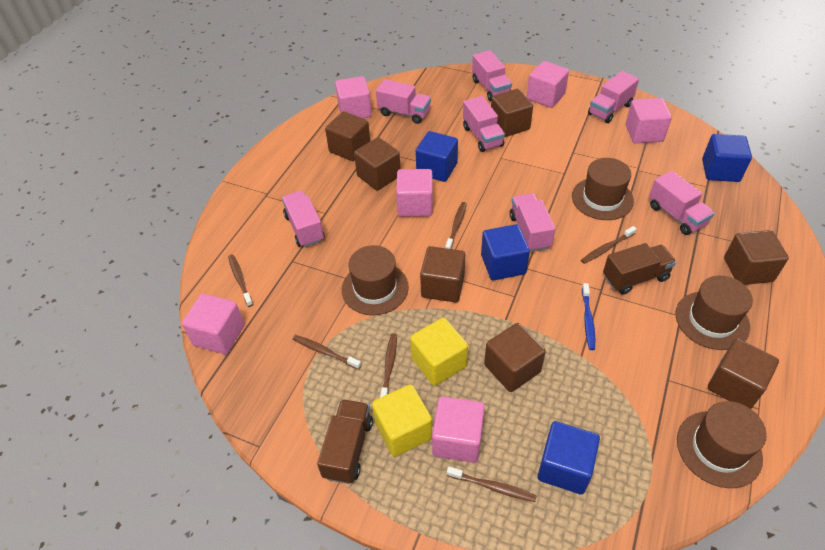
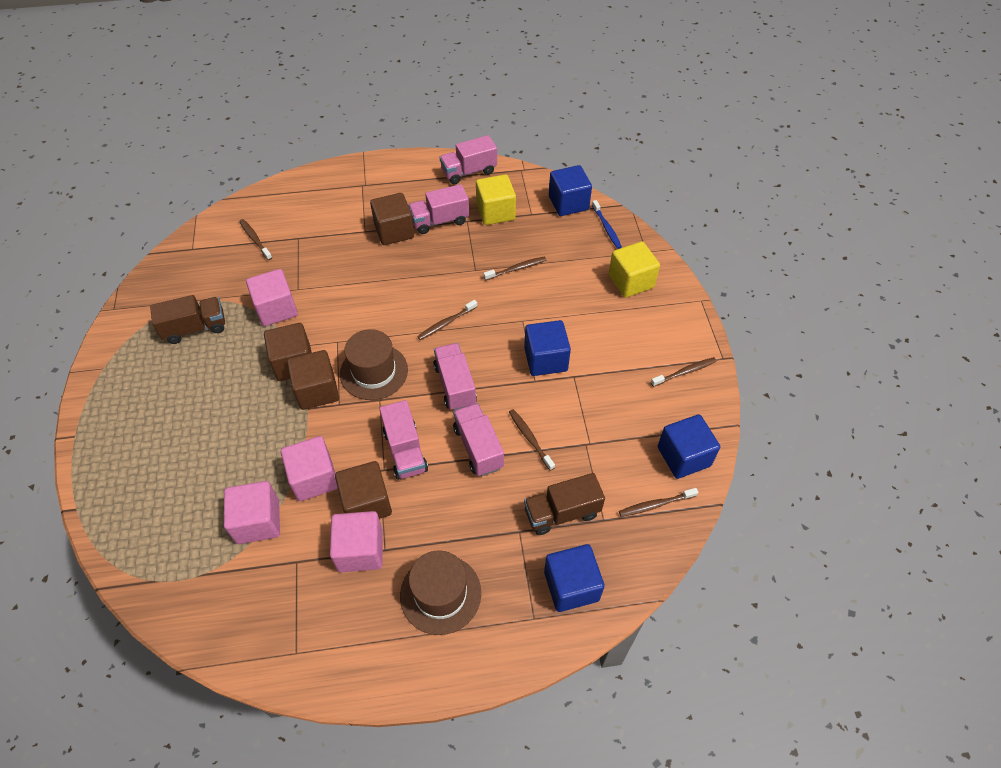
brown cube: [325,111,370,161] [354,137,401,190] [420,246,465,303] [484,323,546,392] [491,89,533,137] [708,339,779,409] [724,230,789,285] = 7 -> [264,323,312,381] [287,350,339,410] [335,461,392,519] [370,193,414,245] = 4
brown hat: [342,245,409,315] [572,158,634,220] [675,275,753,350] [677,401,767,488] = 4 -> [340,329,408,400] [400,550,481,635] = 2
pink cube: [182,293,245,354] [335,76,372,118] [396,169,433,217] [432,396,485,463] [527,61,569,108] [626,98,672,143] = 6 -> [224,481,280,544] [246,269,298,326] [281,436,338,501] [330,511,383,572] = 4
pink truck: [282,190,325,247] [376,79,431,124] [463,96,505,152] [472,50,512,101] [509,193,555,252] [588,71,639,123] [649,171,714,235] = 7 -> [380,400,428,480] [408,184,469,234] [433,343,477,411] [440,135,497,184] [453,403,504,476] = 5

